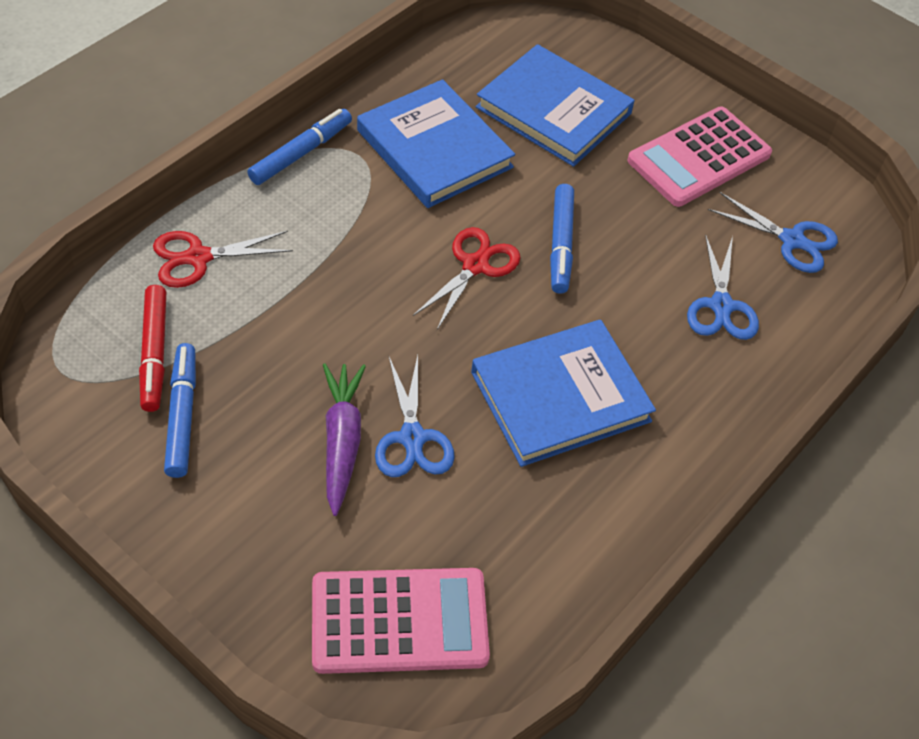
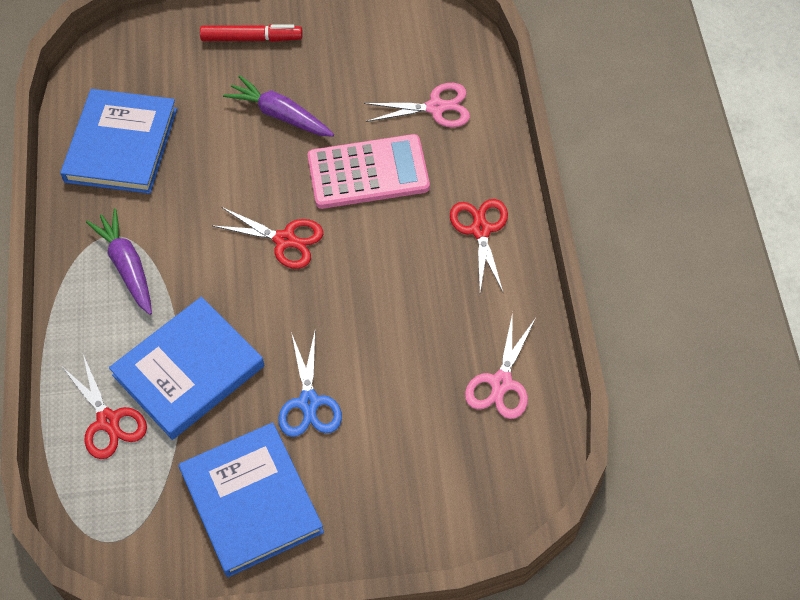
blue marker: [164,343,196,478] [247,109,352,185] [550,184,574,294] = 3 -> none = 0
blue scissors: [375,355,455,477] [687,234,759,340] [708,192,838,273] = 3 -> [278,332,342,437] = 1
pink calculator: [312,568,490,674] [628,107,772,207] = 2 -> [308,134,430,209] = 1
pink scissors: none = 0 -> [364,83,470,127] [465,312,536,419] = 2
purple carrot: [323,364,366,516] = 1 -> [86,208,152,315] [223,75,334,137] = 2
red scissors: [153,231,293,288] [413,227,521,330] = 2 -> [62,355,147,459] [212,207,323,269] [450,199,508,292] = 3

